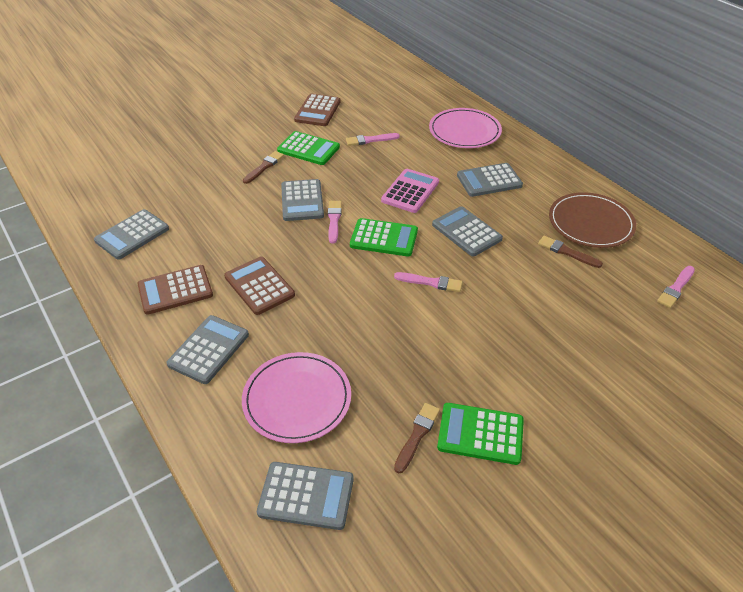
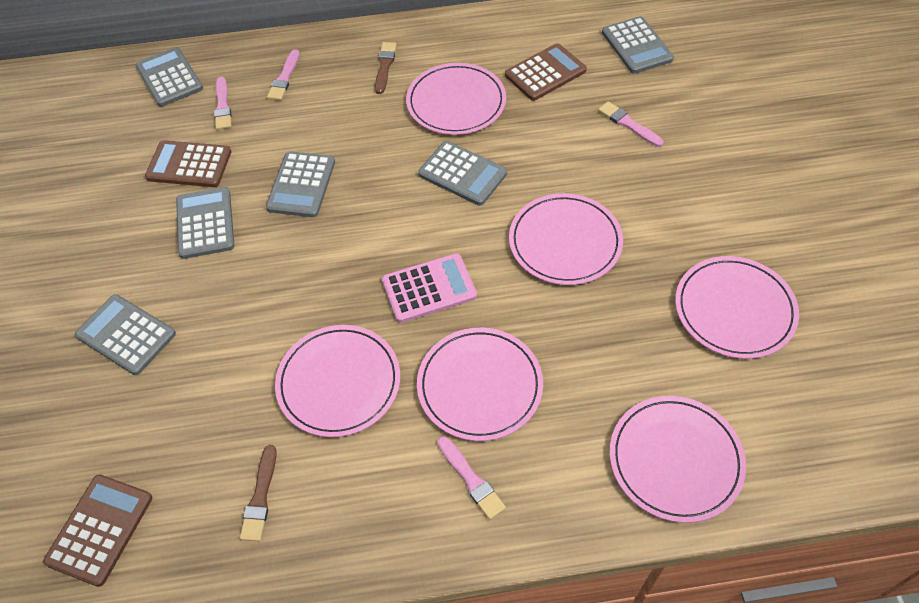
brown brush: [243,151,284,184] [394,403,440,473] [538,236,603,268] = 3 -> [240,445,277,541] [375,42,397,94] = 2
brown plate: [549,192,636,248] = 1 -> none = 0
green calculator: [277,131,340,165] [350,218,418,256] [437,403,524,465] = 3 -> none = 0
pink plate: [242,352,351,443] [429,108,502,148] = 2 -> [275,325,400,437] [406,63,506,135] [417,328,543,441] [509,193,623,285] [610,396,746,523] [675,256,799,359] = 6

